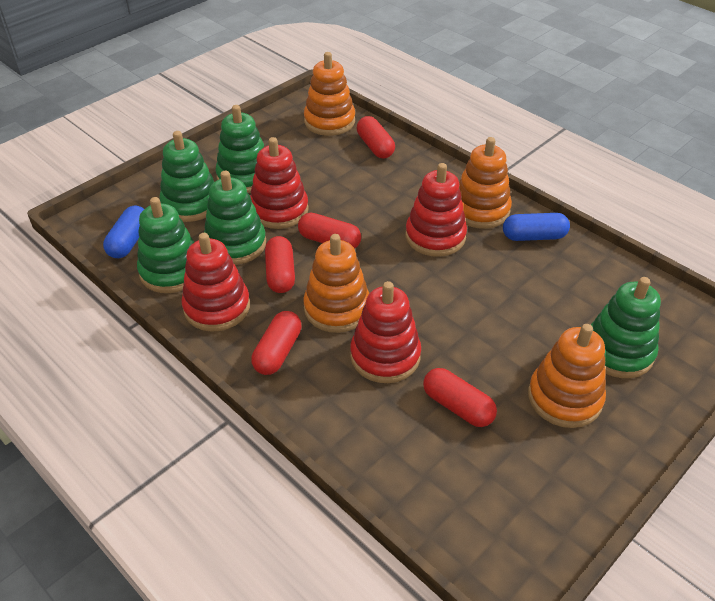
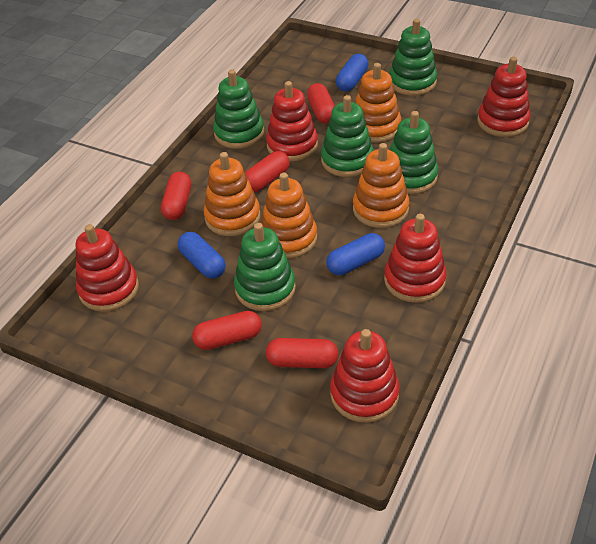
blue capsule: [103,206,144,258] [503,213,570,241] = 2 -> [178,232,226,279] [326,233,385,275] [336,54,368,91] = 3
red stacking toy: [181,233,250,332] [250,137,309,229] [350,281,421,383] [406,163,467,257] = 4 -> [76,224,139,312] [266,81,318,162] [330,329,400,423] [384,214,447,303] [477,57,531,137] = 5

